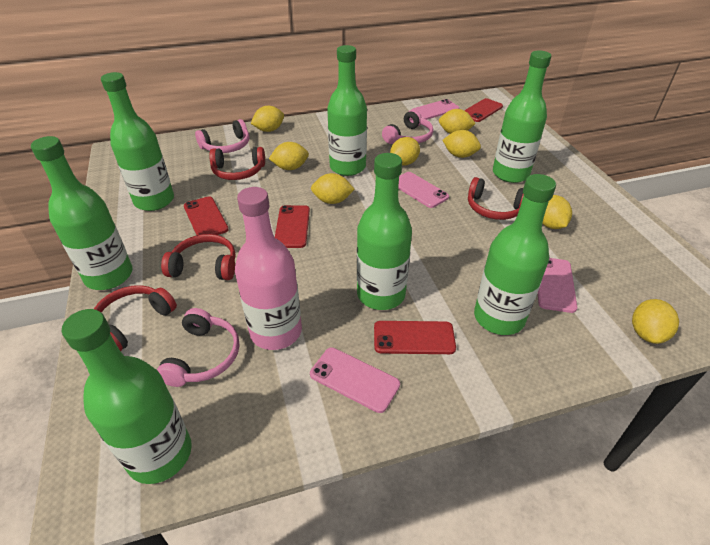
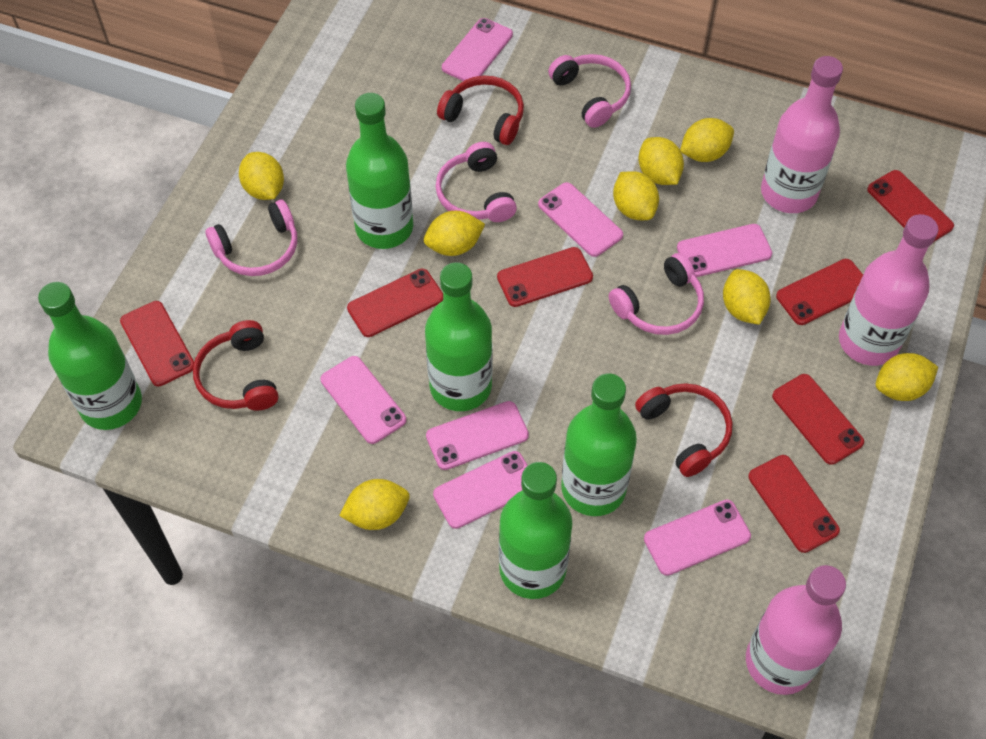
green bottle: [31,136,133,290] [62,309,192,484] [101,72,174,211] [327,45,367,176] [357,153,412,310] [474,174,556,335] [493,51,551,183] = 7 -> [38,282,142,430] [346,93,413,249] [425,262,492,411] [499,462,572,599] [561,373,637,516] = 5
pink bottle: [235,187,302,350] = 1 -> [746,565,846,695] [761,56,843,213] [839,214,938,366] = 3
pink headphones: [157,308,239,387] [195,119,249,153] [382,110,433,144] = 3 -> [205,200,297,276] [435,142,517,222] [548,54,631,128] [609,253,704,335] = 4
pink phone: [310,348,400,413] [398,172,449,208] [411,99,459,120] [538,258,577,313] = 4 -> [321,356,406,444] [426,401,529,470] [433,451,528,529] [442,18,513,81] [538,182,623,257] [644,500,751,576] [677,224,772,277] = 7
red headphones: [94,285,177,351] [161,234,235,280] [209,147,265,180] [468,177,524,220] = 4 -> [193,320,278,411] [437,76,524,145] [635,383,732,477] = 3
red phone: [184,196,229,235] [275,205,310,248] [374,321,456,354] [464,98,503,122] = 4 -> [120,301,194,386] [347,269,443,337] [497,247,593,307] [748,455,840,553] [772,374,864,465] [776,259,863,325] [867,170,954,241] = 7

